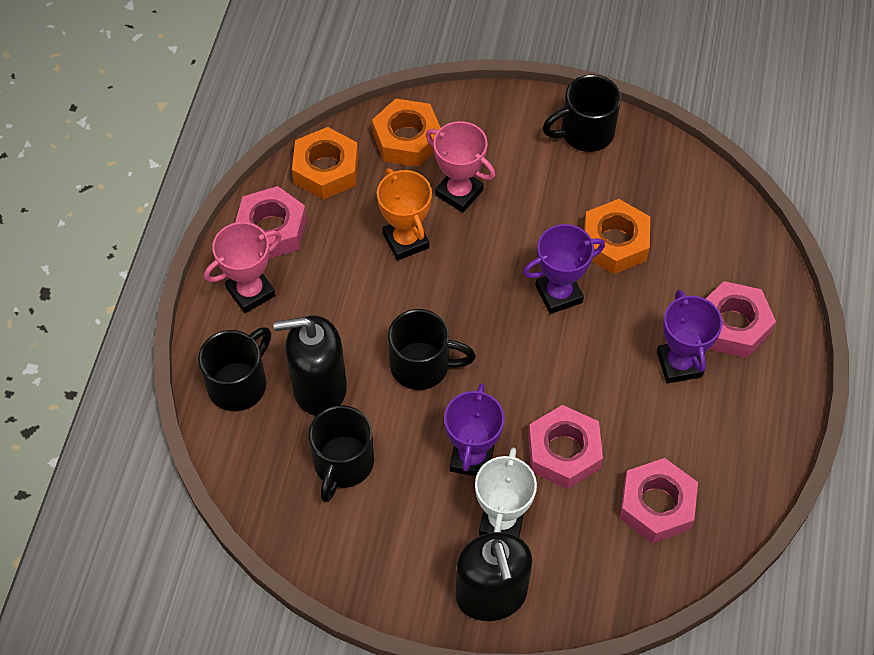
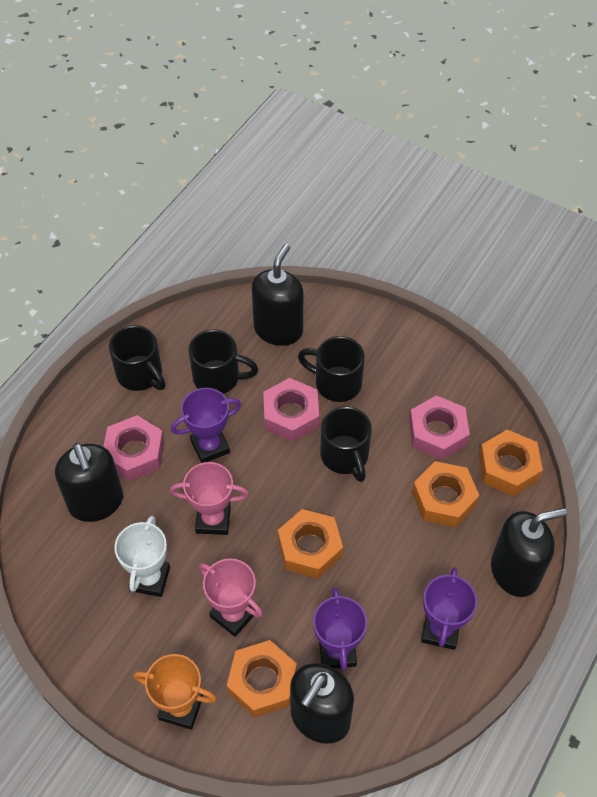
black soap dispenser: [273,315,347,416] [456,532,532,621] = 2 -> [55,443,123,522] [252,244,303,346] [290,663,354,744] [491,508,567,597] = 4
orange nut: [292,127,358,200] [372,99,441,167] [584,199,650,274] = 3 -> [227,640,297,718] [278,509,343,579] [412,461,479,527] [479,430,543,496] = 4
pink nut: [235,186,307,259] [528,405,603,489] [619,458,698,544] [706,281,776,358] = 4 -> [103,415,164,481] [263,378,319,442] [409,395,470,460] = 3

